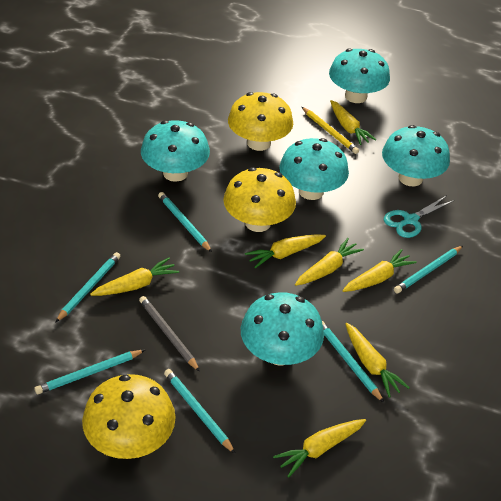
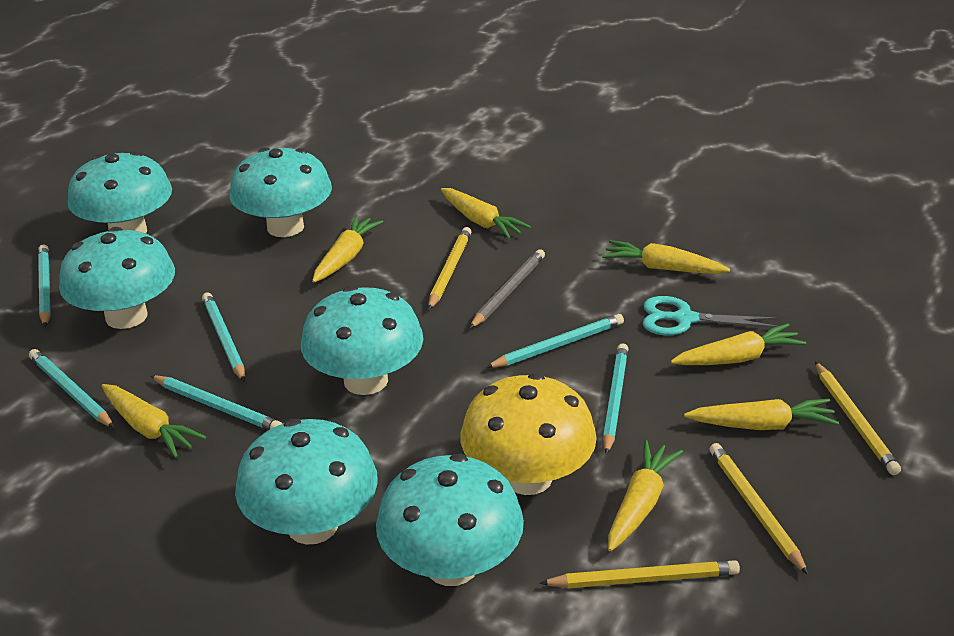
turquoise mushroom: [141,120,210,182] [241,292,324,366] [280,138,349,200] [329,48,390,103] [382,125,450,186] = 5 -> [59,227,175,329] [68,151,172,233] [230,147,332,237] [235,419,378,545] [301,286,423,395] [376,454,524,586] = 6
yellow mushroom: [82,374,176,459] [223,167,296,232] [228,92,293,151] = 3 -> [460,373,597,495] = 1
yellow pencil: [302,107,359,154] = 1 -> [428,227,471,310] [539,560,740,588] [709,443,808,575] [815,362,901,475] = 4

